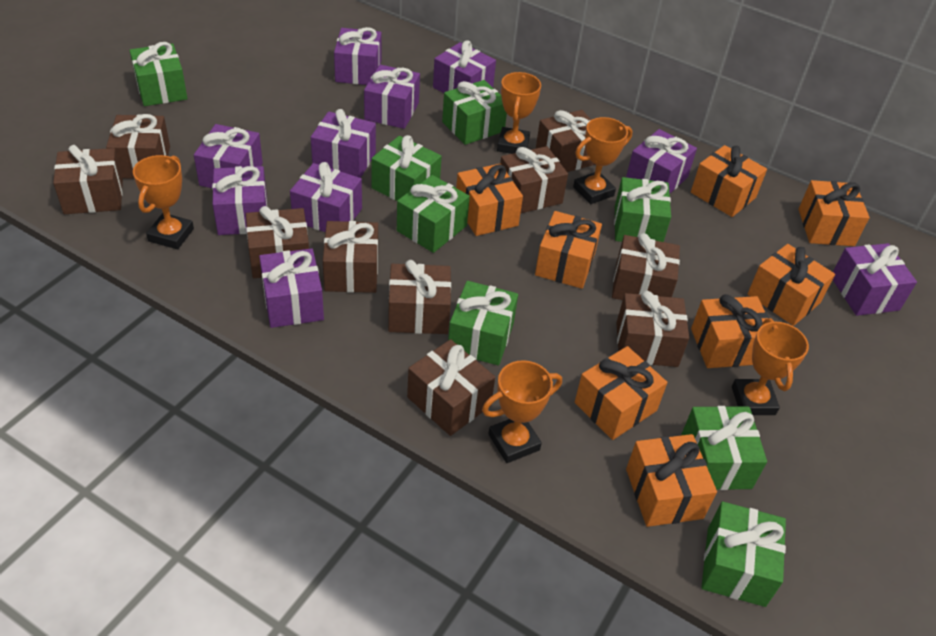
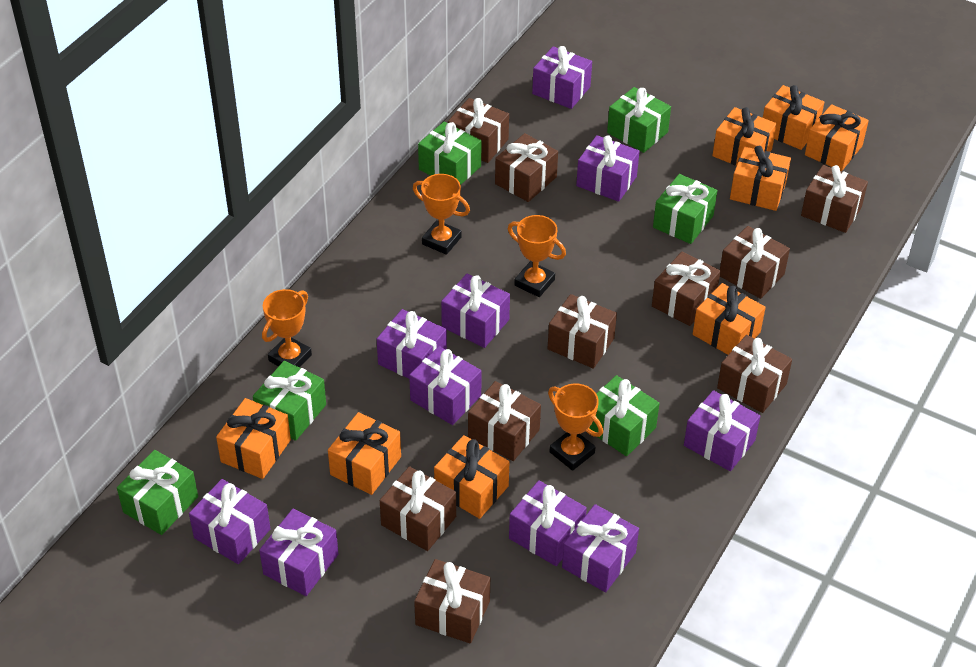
green gift: [129,42,187,106] [371,135,442,201] [397,175,470,253] [442,80,507,145] [448,281,518,366] [614,177,671,242] [681,406,767,490] [701,501,786,607] = 8 -> [117,450,198,535] [253,361,326,441] [418,122,481,185] [589,375,660,456] [607,87,671,153] [653,174,717,244] = 6
orange trophy: [133,155,194,249] [482,360,562,463] [497,72,541,154] [573,117,633,204] [732,318,809,415] = 5 -> [262,289,312,367] [413,174,470,255] [508,215,566,297] [548,383,603,471] = 4

